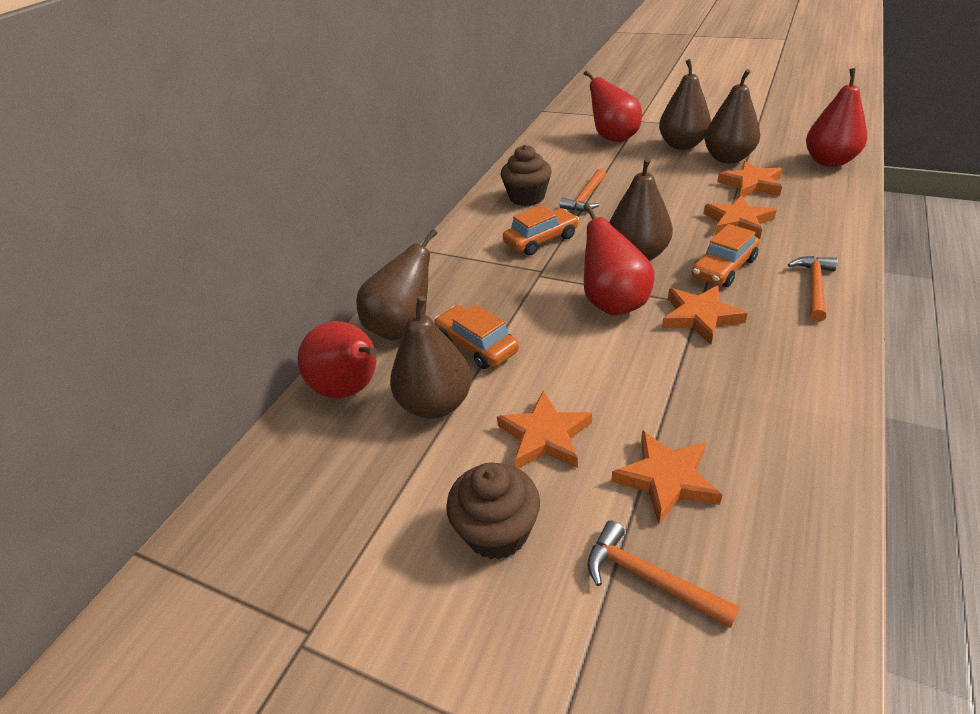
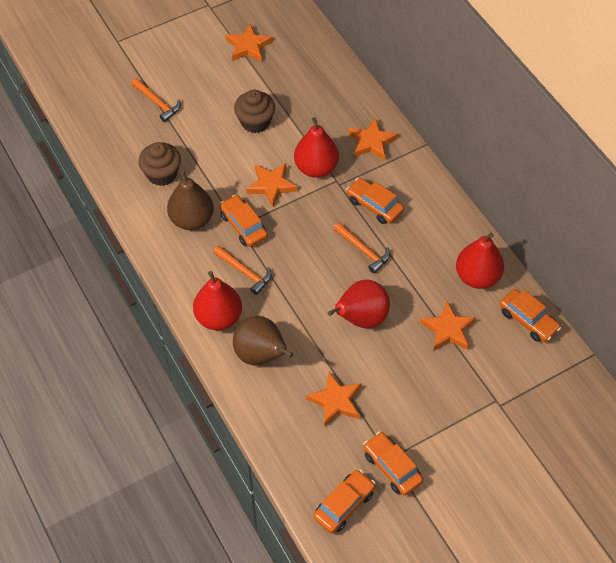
brown pear: [356,229,437,341] [390,296,472,419] [609,157,673,261] [659,59,711,150] [705,69,760,163] = 5 -> [167,170,214,230] [233,316,293,366] = 2
orange car: [434,305,519,369] [503,205,579,255] [691,224,760,287] = 3 -> [220,195,268,247] [313,469,376,533] [346,178,404,224] [363,432,423,496] [499,289,561,342] = 5

